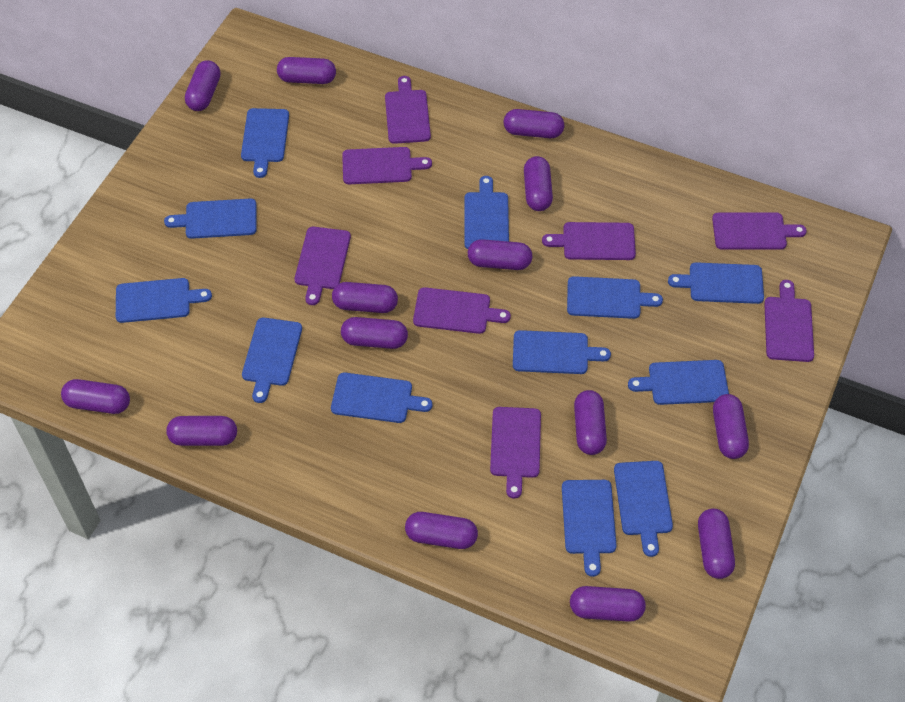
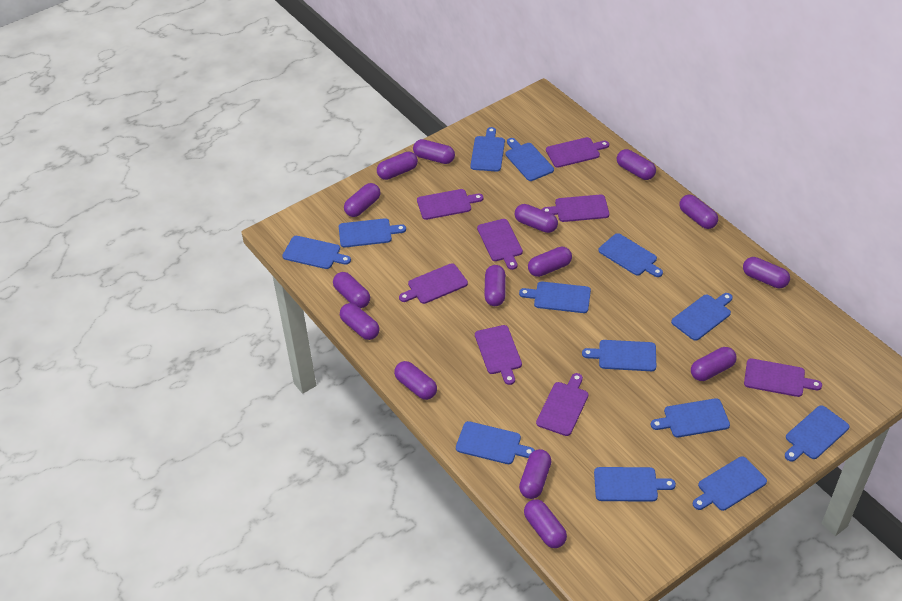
blue cutting board: [116,278,212,323] [164,198,257,239] [241,108,289,178] [242,317,302,403] [331,373,432,423] [464,176,509,249] [513,330,611,374] [562,480,617,577] [567,276,663,319] [614,461,673,557] [628,360,729,405] [668,262,764,304] = 12 -> [282,236,351,269] [339,218,406,247] [456,421,535,464] [470,127,505,172] [506,138,554,181] [519,281,591,313] [582,340,656,371] [594,467,676,501] [598,233,663,277] [651,398,730,437] [671,293,733,341] [693,456,767,511] [785,405,849,462] = 13
purple capsule: [61,379,130,414] [166,416,237,446] [185,60,221,111] [277,57,336,84] [332,282,398,313] [341,317,408,349] [405,512,478,549] [468,239,533,270] [504,109,564,138] [524,156,553,211] [570,586,646,622] [574,390,607,455] [698,509,735,579] [713,394,749,459] = 14 -> [333,272,370,308] [340,303,380,340] [344,183,380,217] [377,152,418,180] [394,361,437,400] [413,139,455,164] [484,265,506,306] [515,204,558,233] [519,449,551,499] [524,499,567,548] [528,247,572,277] [617,149,656,180] [679,194,718,229] [691,347,737,381] [743,257,790,288] = 15

